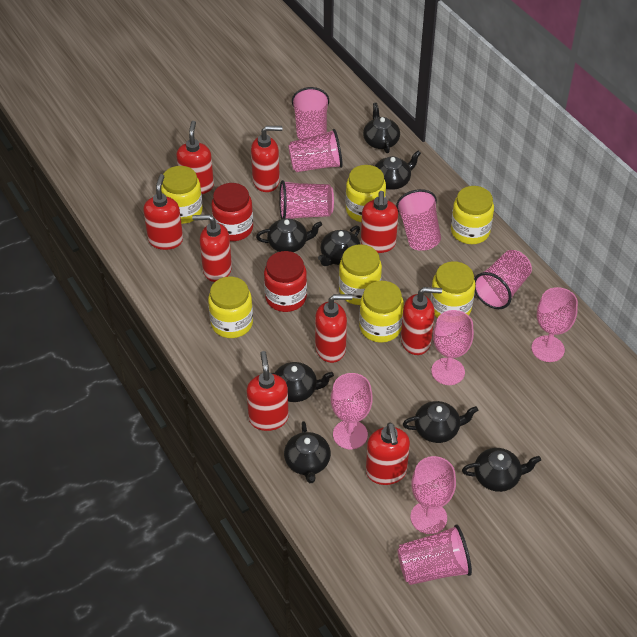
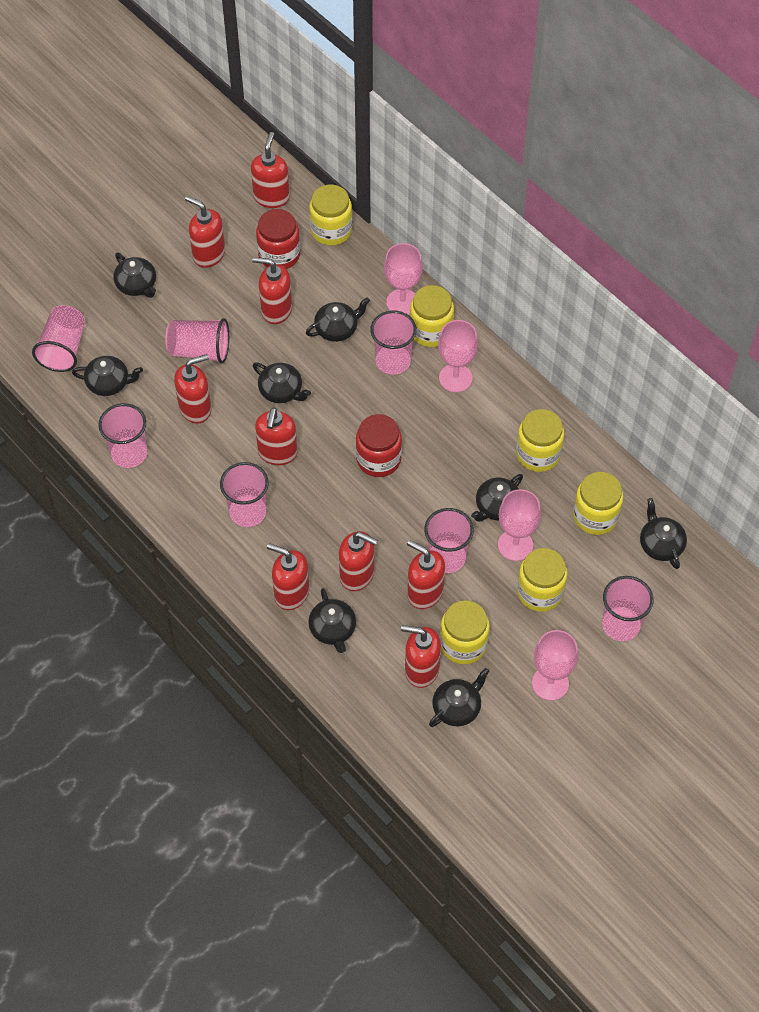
pink cup: [279,180,334,219] [288,129,343,172] [292,87,329,139] [396,189,441,251] [397,524,472,585] [474,250,532,309] = 6 -> [32,305,85,372] [98,403,147,468] [165,318,229,364] [220,462,269,527] [370,310,417,375] [424,508,474,573] [602,576,654,641] = 7
yellow jar: [161,166,203,224] [208,276,253,338] [339,244,382,305] [346,165,386,222] [359,281,404,343] [430,261,475,318] [451,186,494,244] = 7 -> [309,185,352,246] [410,285,454,347] [440,600,490,664] [516,409,564,472] [517,548,568,612] [573,472,623,535] = 6

